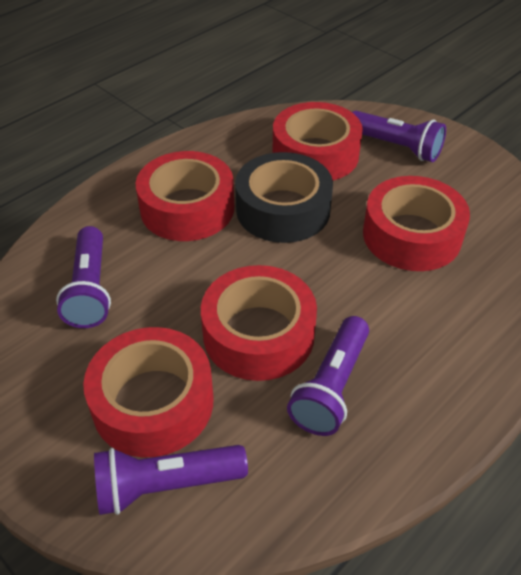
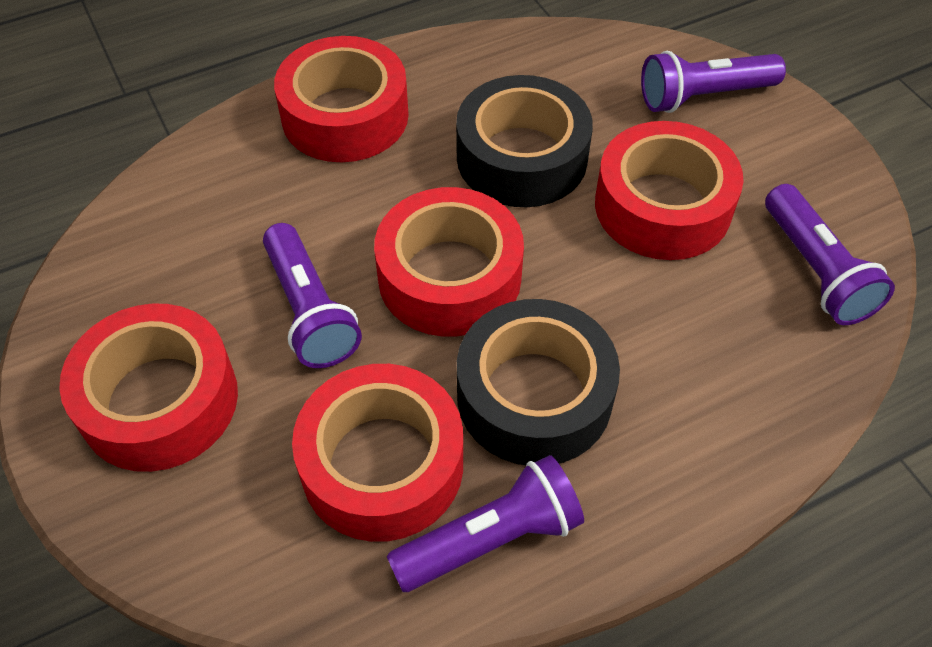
black tape: [235,152,333,243] = 1 -> [456,75,593,207] [457,299,620,465] = 2

